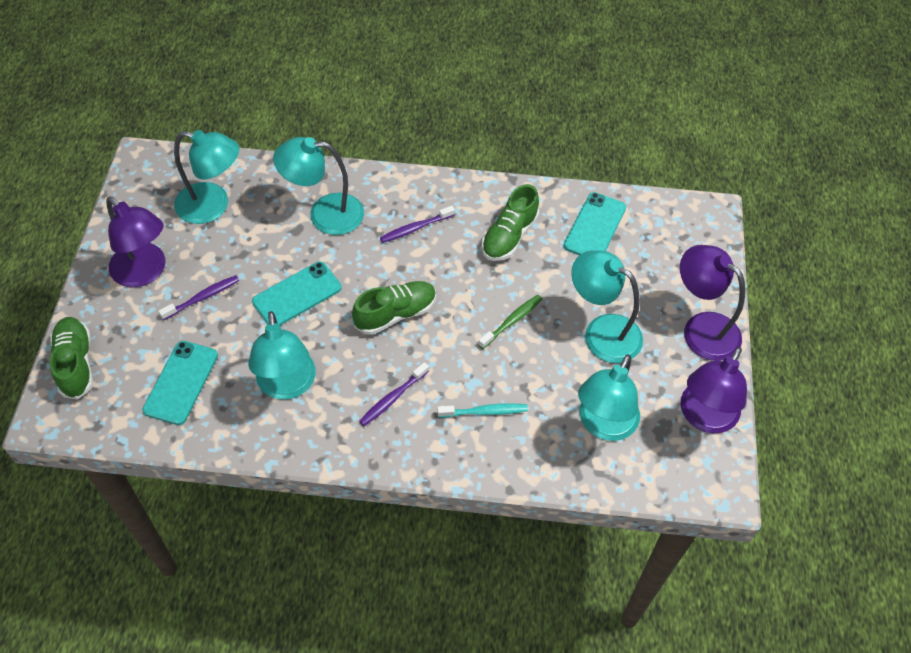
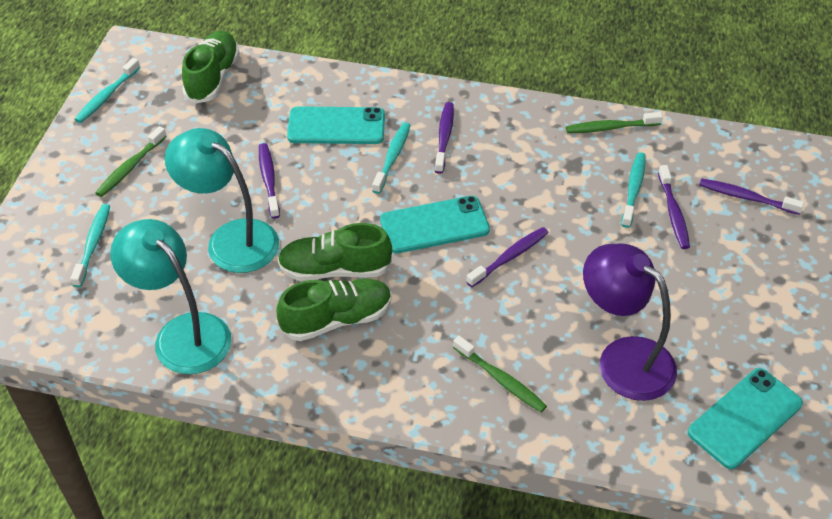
green toothbrush: [478,295,542,349] = 1 -> [95,126,167,197] [453,336,547,412] [566,112,663,133] = 3
purple lamp: [106,196,165,287] [680,245,745,361] [681,347,747,434] = 3 -> [583,244,677,401] = 1
purple toothbrush: [159,275,239,320] [359,362,429,426] [380,206,455,243] = 3 -> [259,143,280,219] [435,102,454,174] [466,227,548,287] [658,165,690,249] [699,179,804,215] = 5
turquoise lamp: [174,130,239,224] [248,311,316,400] [273,137,364,235] [571,250,643,363] [578,354,640,441] = 5 -> [110,219,231,374] [165,128,279,273] = 2
turquoise toothbrush: [437,403,528,417] = 1 -> [70,204,110,287] [74,58,140,123] [372,122,411,194] [621,152,646,228] = 4

